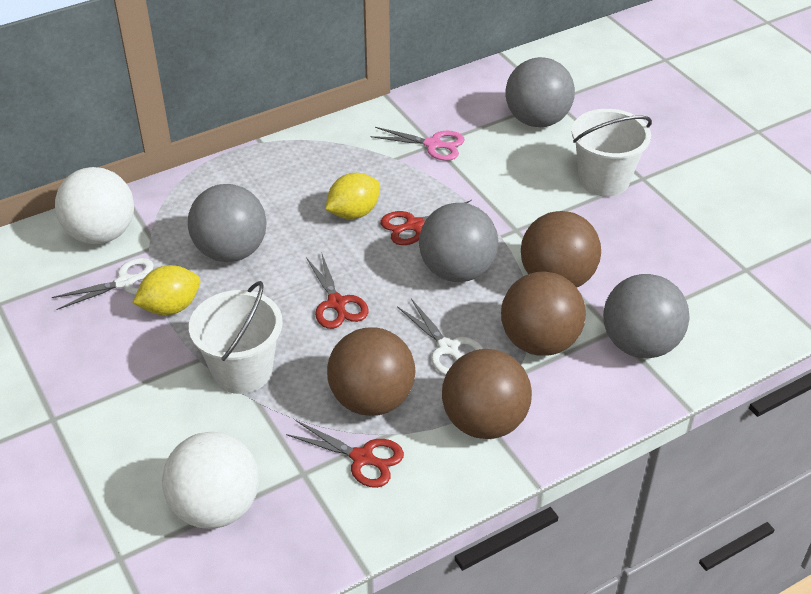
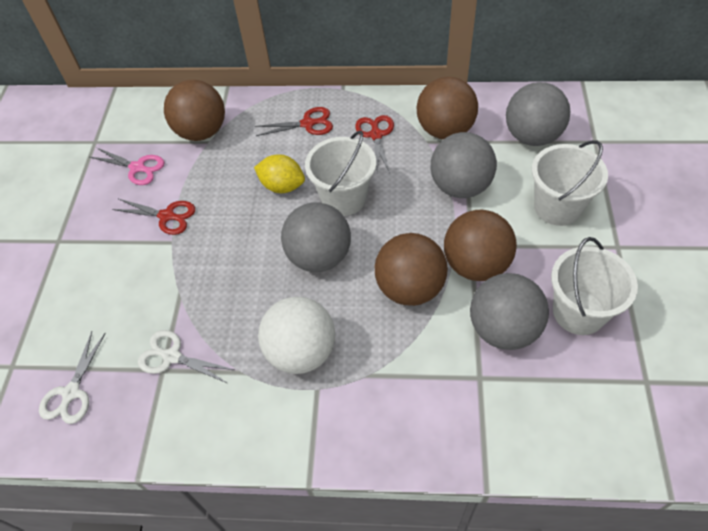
white ball: [55,167,134,244] [162,432,259,529] = 2 -> [258,297,335,374] = 1
white bucket: [189,281,283,394] [572,109,652,196] = 2 -> [305,131,376,216] [532,140,608,226] [551,237,638,335] = 3
yellow lemon: [133,265,200,315] [325,173,380,219] = 2 -> [254,154,305,193] = 1

